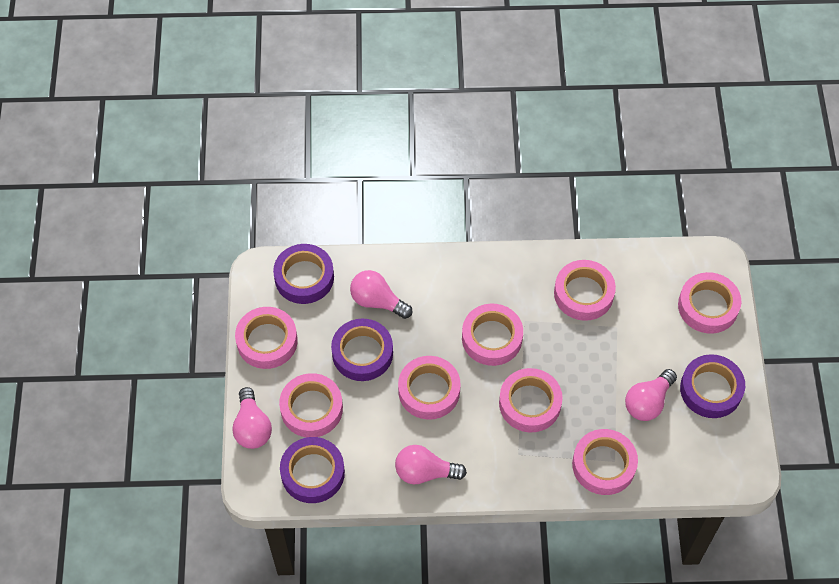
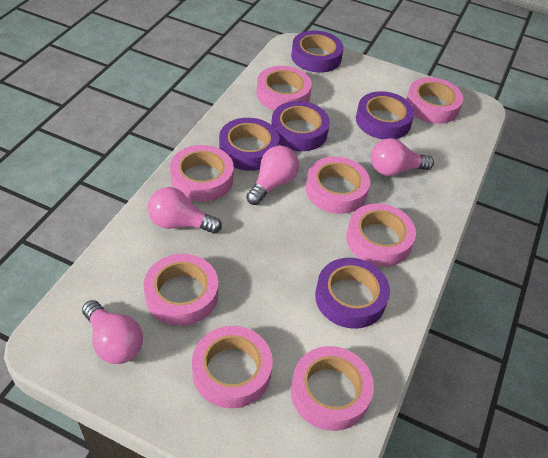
purple tape: [273,244,334,304] [280,437,345,503] [331,319,393,381] [680,354,745,418] = 4 -> [219,118,279,171] [271,101,330,151] [291,31,343,73] [315,258,390,329] [356,91,414,139] = 5

